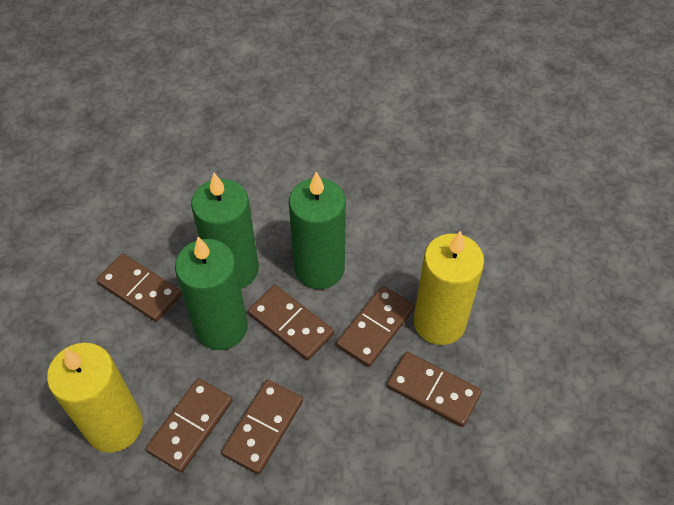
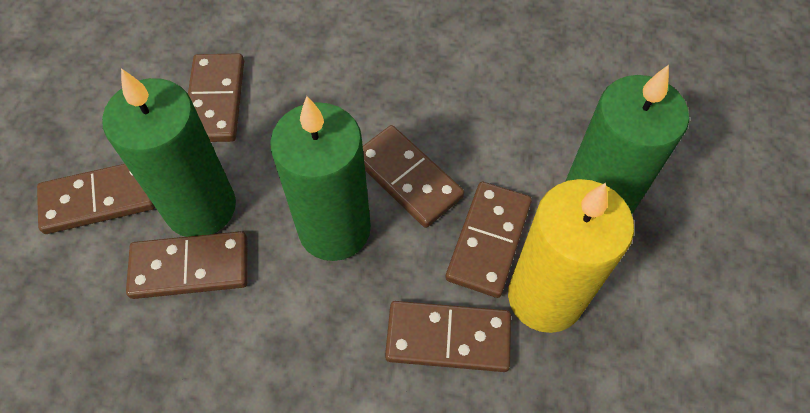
yellow candle: [47,343,143,453] [414,231,484,345] = 2 -> [508,179,634,333] = 1

